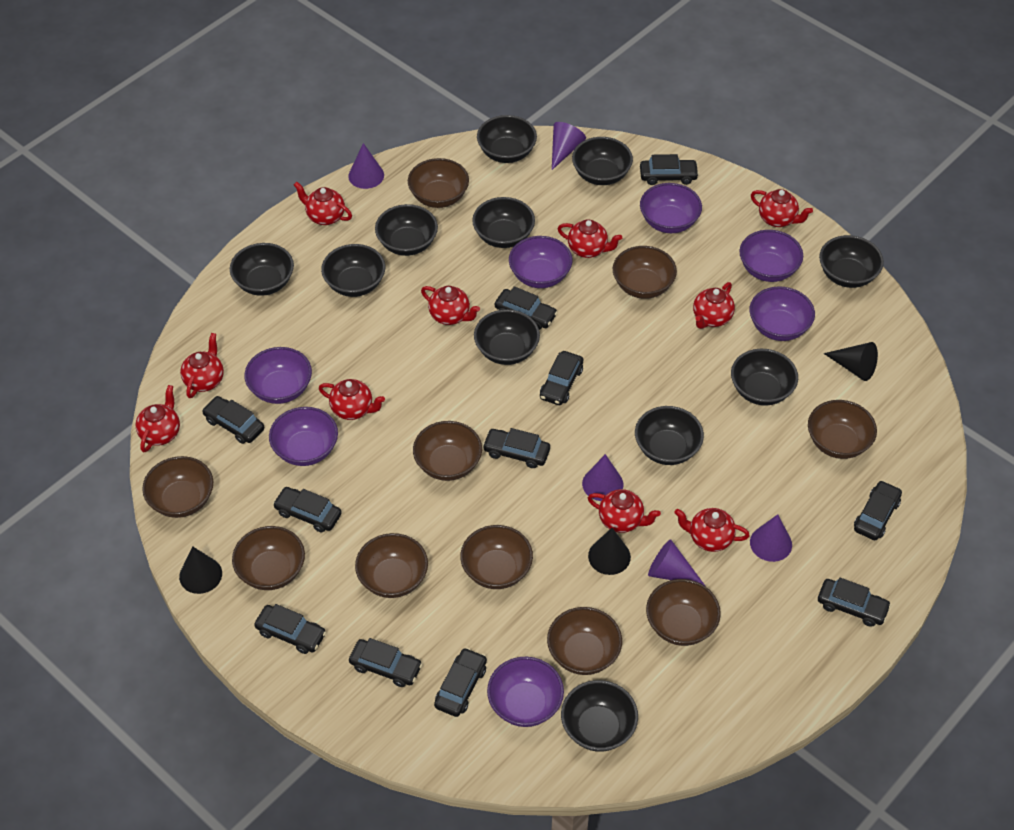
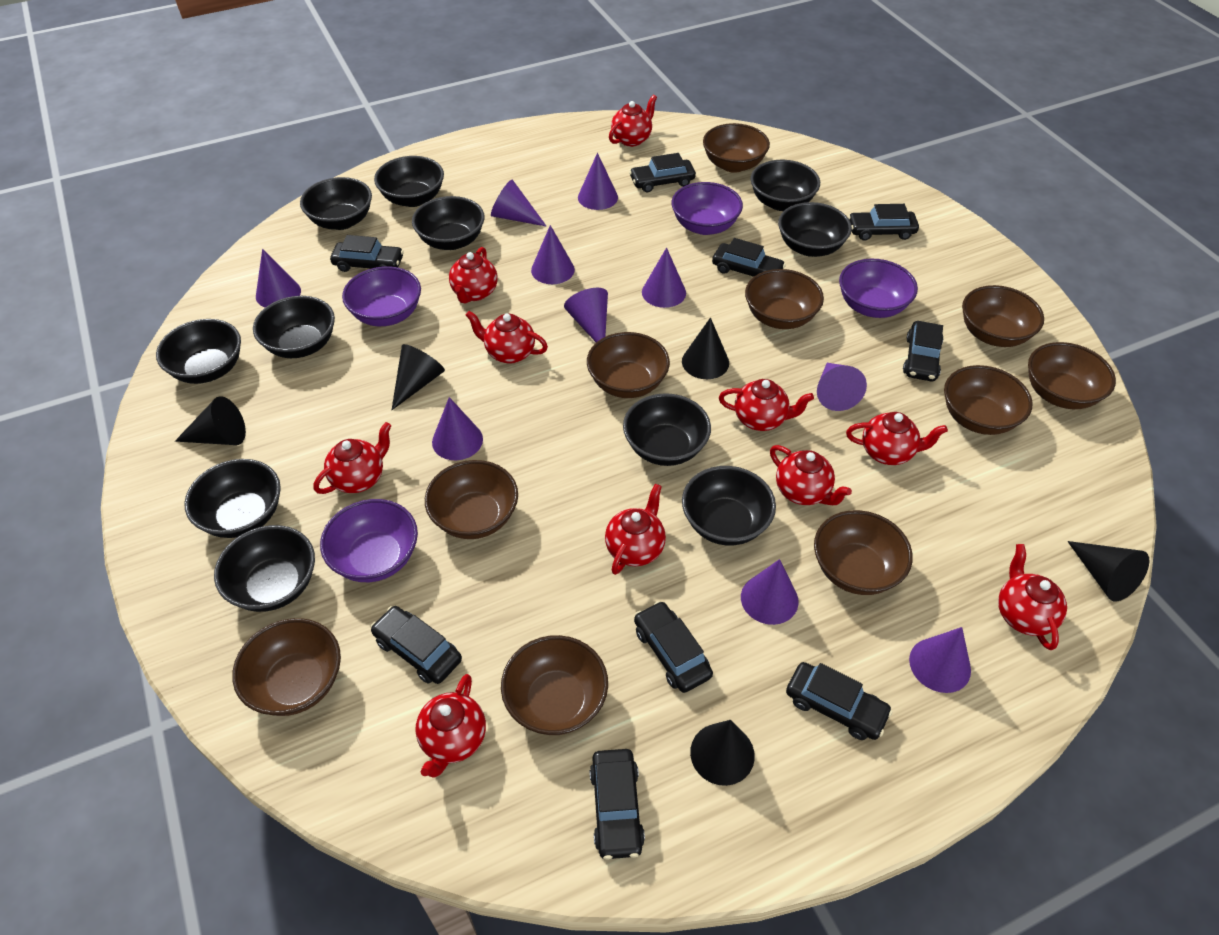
black car: [202,396,264,444] [254,604,326,654] [273,487,342,533] [349,638,423,687] [434,648,487,717] [482,428,550,468] [495,286,558,330] [540,351,583,405] [640,154,699,185] [818,578,891,627] [854,481,902,540] = 11 -> [330,235,404,272] [371,606,462,684] [589,749,645,860] [629,153,696,192] [634,601,713,693] [712,238,786,277] [786,662,893,740] [848,204,919,241] [903,321,944,381] = 9
black cone: [179,547,222,594] [588,528,631,575] [824,342,878,381] = 3 -> [175,396,246,445] [392,344,445,410] [682,317,729,379] [690,720,755,786] [1067,541,1149,602] = 5
purple bowl: [244,347,312,404] [269,407,338,466] [487,657,564,727] [509,236,572,288] [640,183,702,233] [739,230,803,282] [750,286,815,341] = 7 -> [320,499,418,582] [342,266,421,326] [672,182,743,235] [839,258,918,318] = 4
purple cone: [348,143,384,189] [552,122,586,170] [582,454,623,501] [648,540,705,586] [750,514,792,562] = 5 -> [256,249,301,307] [432,397,483,460] [491,180,547,227] [531,225,575,284] [564,288,608,342] [578,153,618,210] [642,247,686,308] [741,559,799,625] [817,363,867,411] [909,627,971,693] = 10

